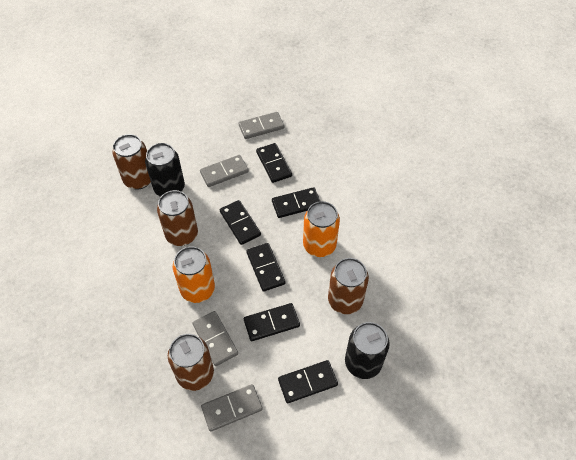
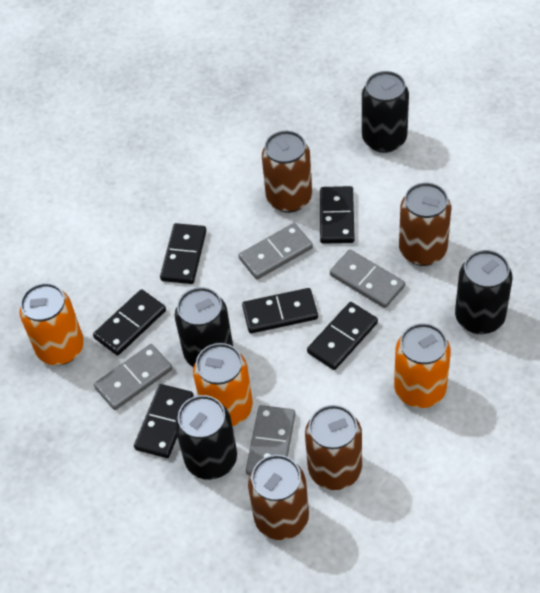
black can: [145,143,185,197] [345,322,390,379] = 2 -> [175,287,233,367] [175,395,237,480] [362,71,409,153] [455,250,512,334] = 4
orange can: [173,246,215,303] [303,201,340,257] = 2 -> [19,283,84,365] [193,343,253,426] [394,323,451,408] = 3

